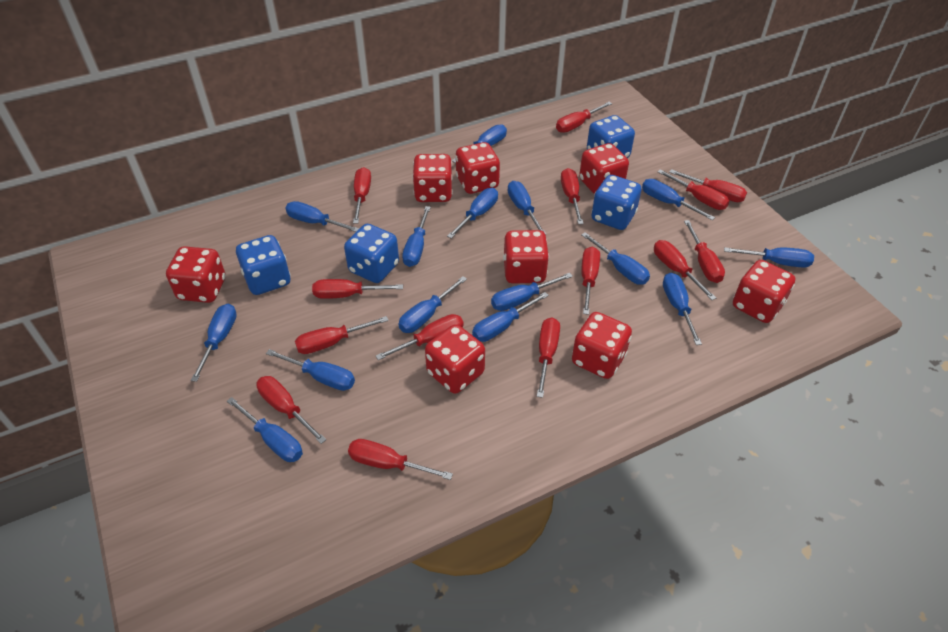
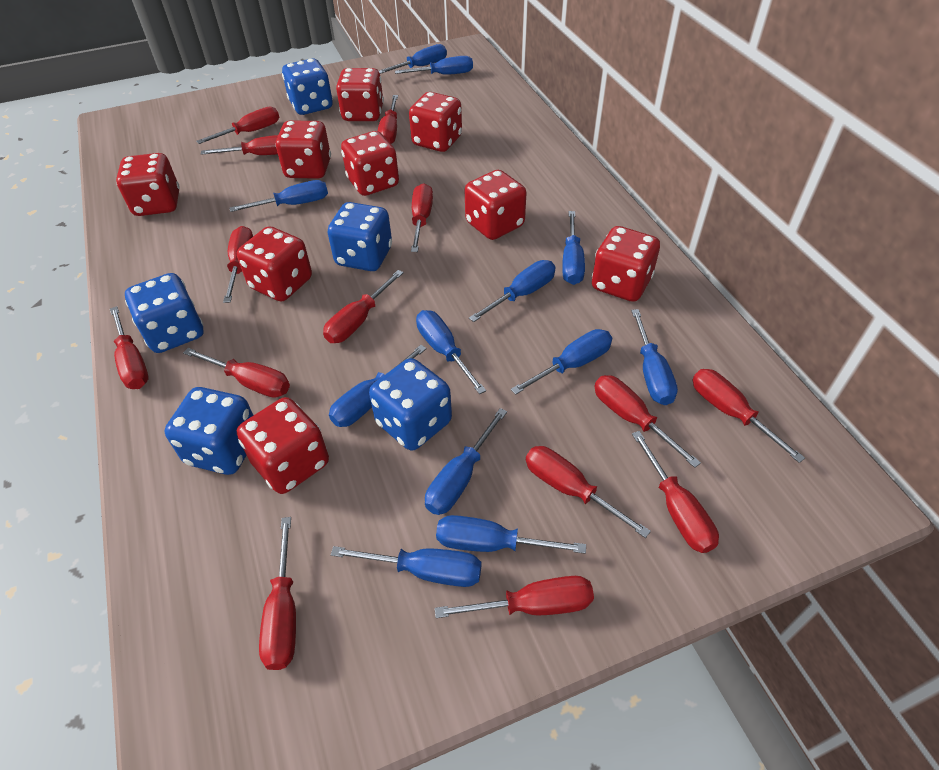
blue dice: [236,235,291,295] [344,224,399,283] [587,115,635,158] [591,175,642,230] = 4 -> [125,273,204,353] [164,387,253,475] [282,58,333,115] [327,202,392,271] [369,358,452,451] = 5
blue screwdriver: [190,304,237,382] [227,397,303,462] [266,349,355,391] [285,201,359,232] [398,276,467,333] [402,206,431,267] [447,188,498,239] [452,124,507,163] [472,292,549,342] [491,273,573,311] [507,181,546,235] [581,232,650,285] [642,179,715,220] [663,273,702,345] [724,247,814,268] = 15 -> [230,180,328,212] [329,345,427,427] [331,546,481,587] [379,44,447,74] [395,56,473,75] [416,310,486,394] [425,408,507,515] [436,515,586,554] [469,260,556,322] [511,329,612,395] [562,211,585,285] [631,309,678,405] = 12
red dice: [166,246,226,303] [412,154,453,202] [425,324,485,394] [455,142,500,194] [503,230,549,284] [572,312,632,379] [579,143,629,194] [733,260,795,323] = 8 -> [116,153,180,216] [237,226,312,301] [237,397,329,494] [275,120,331,179] [336,68,384,121] [341,131,399,196] [409,92,462,152] [464,170,527,240] [592,226,660,302] = 9

